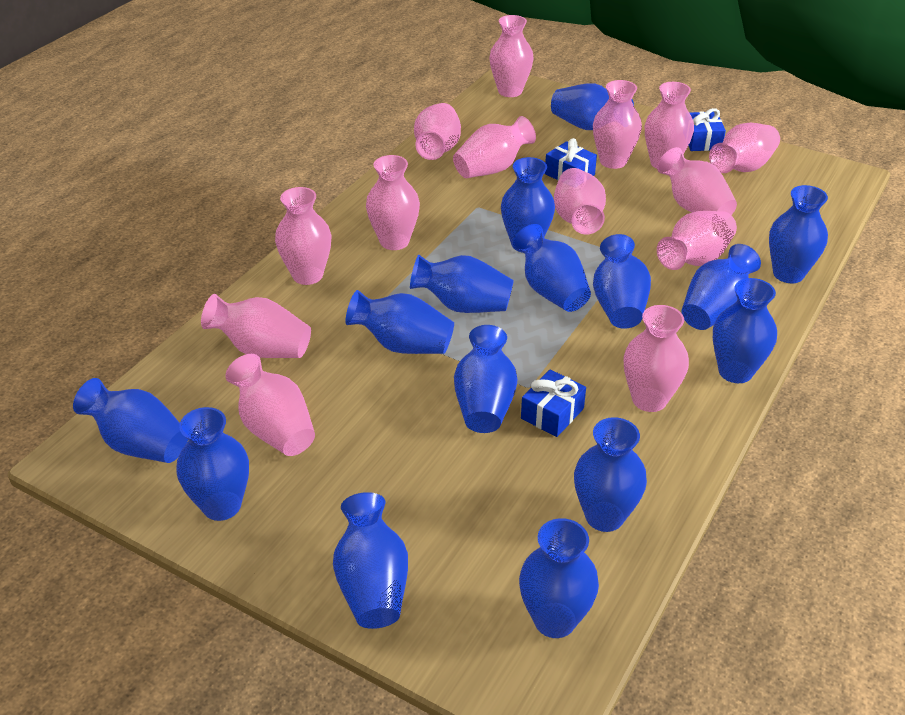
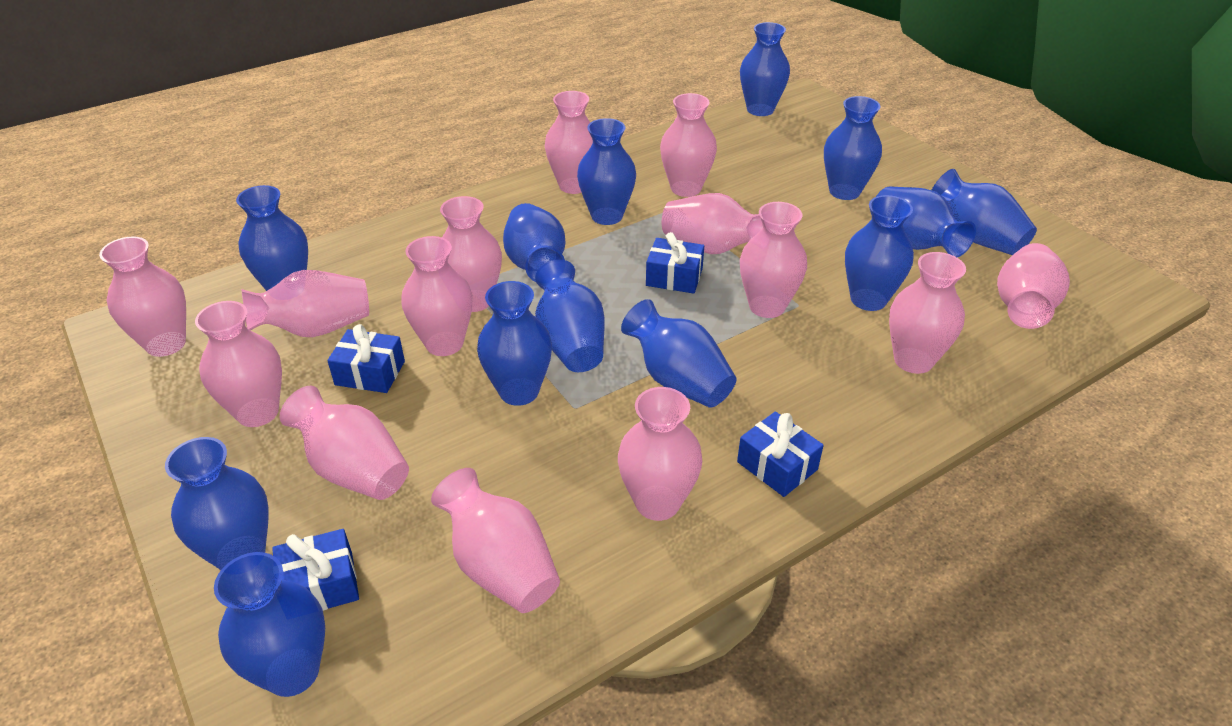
blue gift: [521,369,586,437] [545,138,597,181] [688,108,726,151] = 3 -> [272,529,359,611] [327,324,405,393] [646,232,704,294] [737,411,824,497] = 4
blue vase: [73,378,188,463] [177,407,249,521] [333,492,408,629] [345,290,454,354] [410,255,514,313] [454,325,517,433] [501,157,555,253] [513,224,591,312] [519,518,599,638] [551,83,634,130] [574,417,647,532] [593,234,651,329] [682,244,761,330] [713,278,777,383] [769,185,828,283] = 15 -> [165,437,269,570] [214,552,325,697] [236,185,308,291] [477,281,552,406] [503,203,565,282] [535,260,604,372] [577,118,636,225] [621,299,737,408] [740,22,790,116] [824,96,882,200] [845,195,914,311] [876,186,976,257] [932,169,1037,255] = 13

